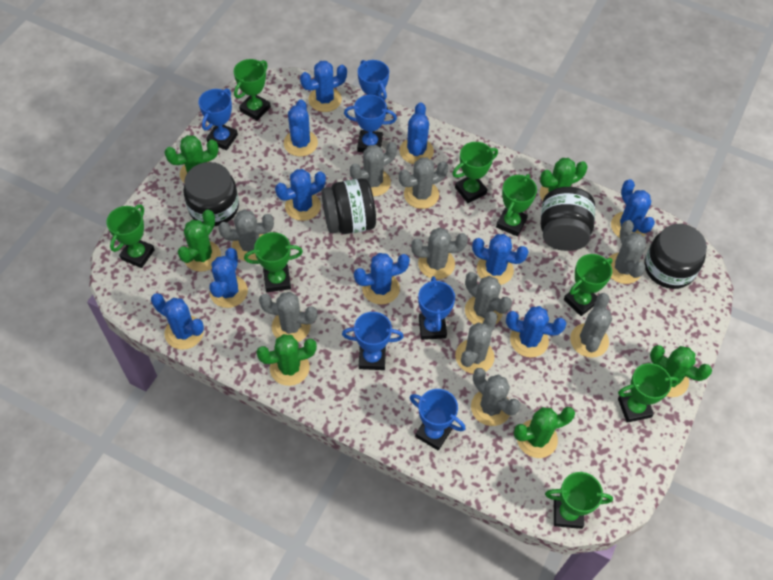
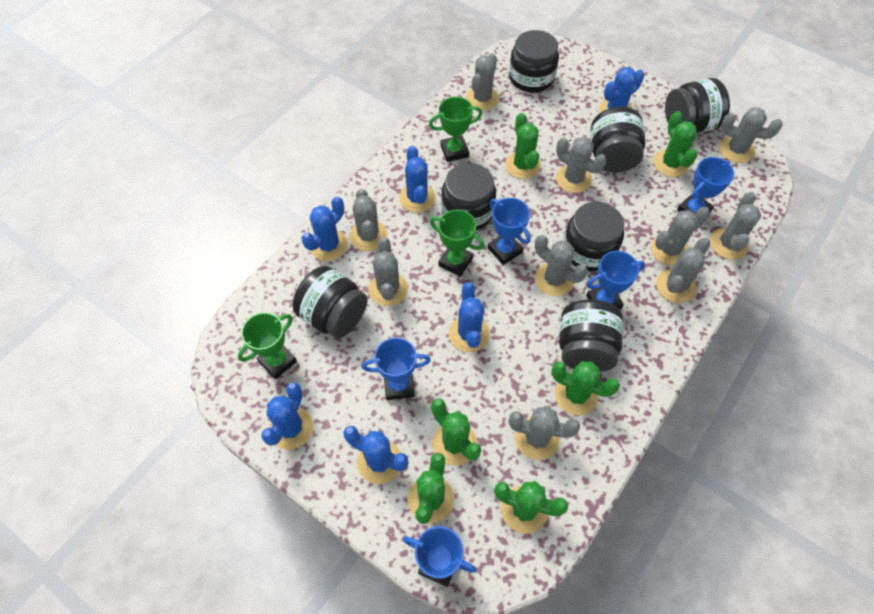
black jar: [183,162,239,226] [322,178,376,234] [541,187,595,251] [645,224,707,289] = 4 -> [293,266,367,338] [441,163,496,230] [509,30,559,93] [559,299,623,372] [563,202,624,271] [590,107,646,173] [665,78,730,133] = 7
blue cactus: [151,293,204,350] [209,248,248,308] [275,169,326,221] [284,99,318,156] [300,61,347,112] [354,253,410,305] [400,102,434,164] [472,234,529,285] [506,306,566,357] [611,179,655,238] = 10 -> [261,382,313,450] [301,196,348,261] [343,426,408,484] [399,146,436,213] [449,282,490,352] [599,67,644,113] = 6
blue trophy: [198,88,238,150] [342,312,404,370] [344,95,397,152] [358,60,389,114] [409,389,465,450] [418,276,455,340] = 6 -> [362,337,431,400] [403,526,477,587] [488,198,531,265] [586,251,645,310] [677,157,734,214] = 5
green trophy: [106,204,155,268] [234,59,271,121] [244,232,303,292] [452,142,498,203] [496,174,537,236] [545,472,613,529] [564,254,613,316] [618,363,679,423] = 8 -> [238,312,297,379] [429,97,482,162] [430,210,485,277] = 3

